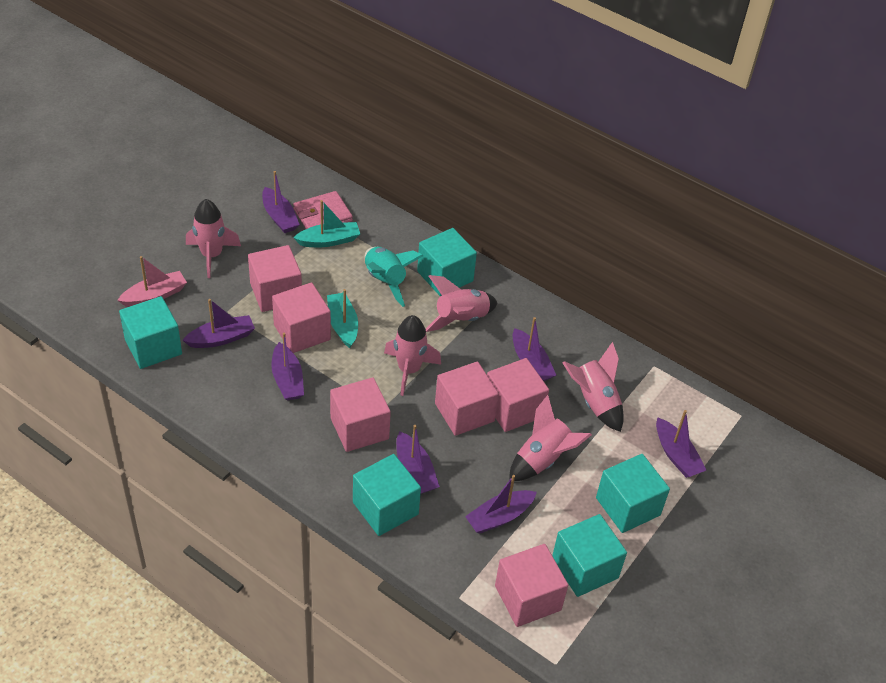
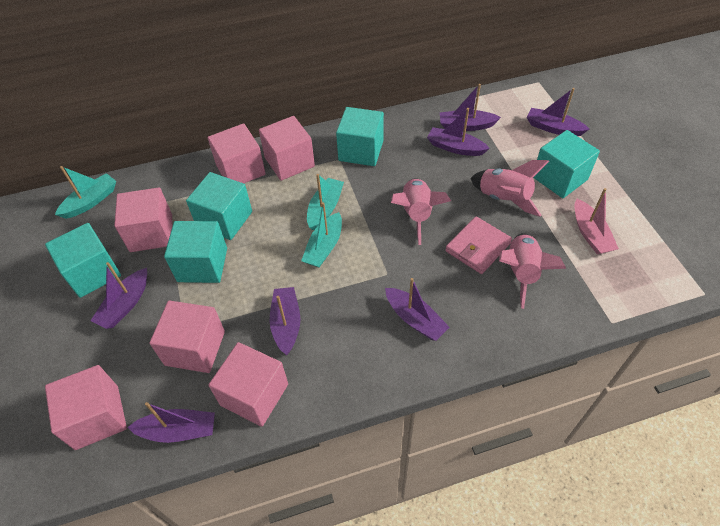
pink rocket: [186,199,241,278] [384,315,441,396] [426,275,498,332] [509,395,592,481] [563,342,624,432] = 5 -> [391,178,451,245] [470,160,549,217] [499,233,566,309] = 3
turquoise boat: [293,200,360,247] [327,289,358,348] = 2 -> [55,166,116,219] [301,202,342,267] [307,174,344,231] = 3
turquoise rocket: [365,247,423,307] = 1 -> none = 0

